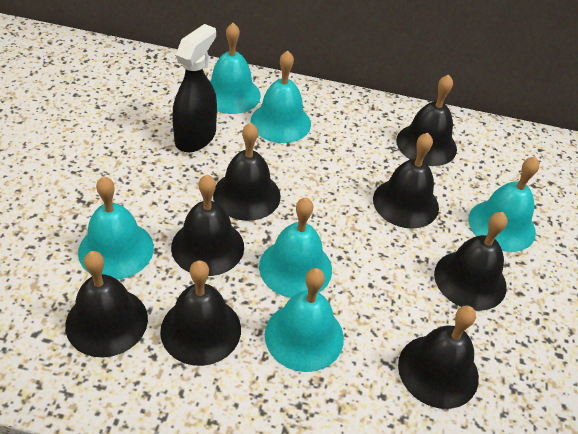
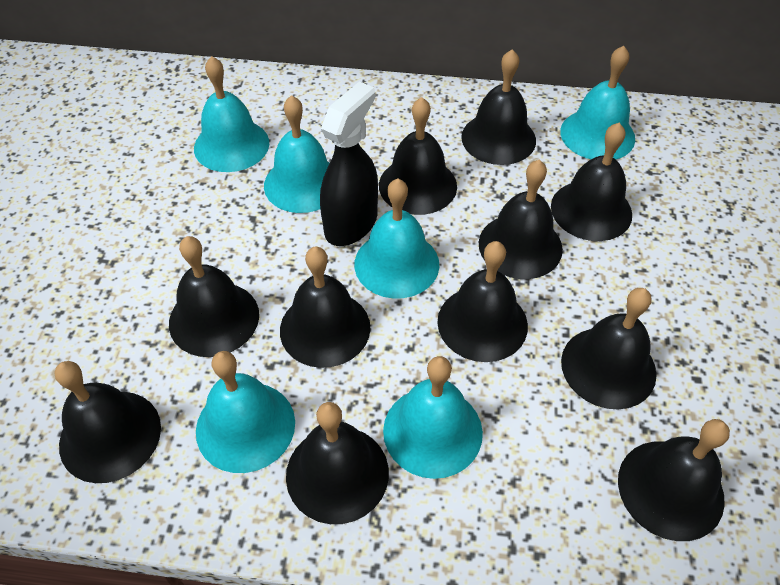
black bell: [65,251,148,357] [160,260,241,366] [171,175,244,276] [213,123,281,221] [373,133,439,229] [396,74,457,166] [398,306,479,409] [434,212,507,311] = 8 -> [55,361,161,483] [169,236,259,357] [280,247,370,368] [286,402,389,524] [379,97,457,215] [437,241,528,362] [461,49,536,165] [479,160,563,279] [551,123,632,241] [561,288,657,409] [618,419,730,541] = 11

